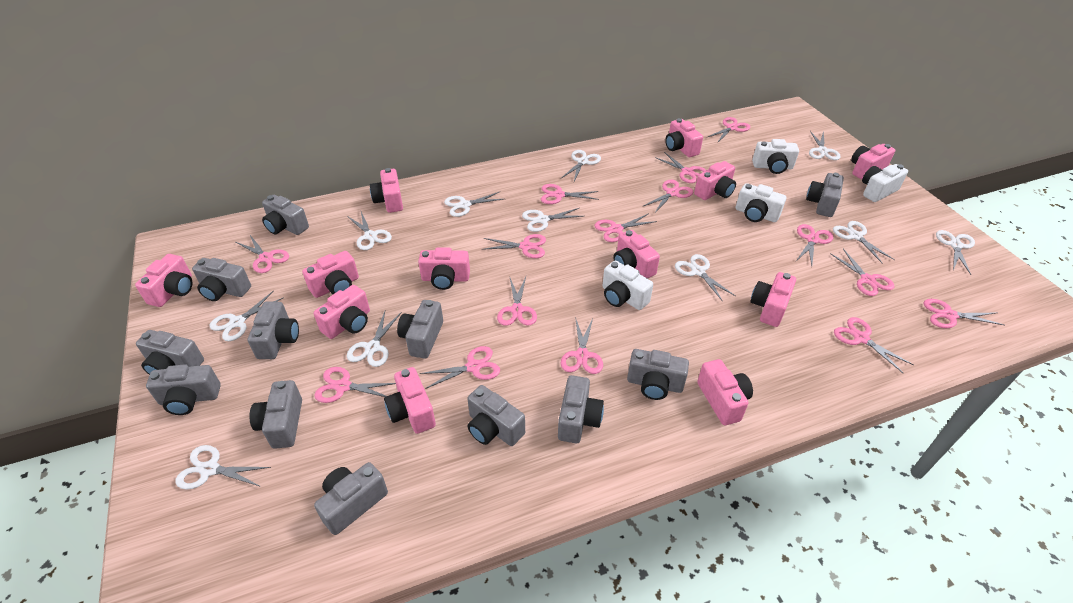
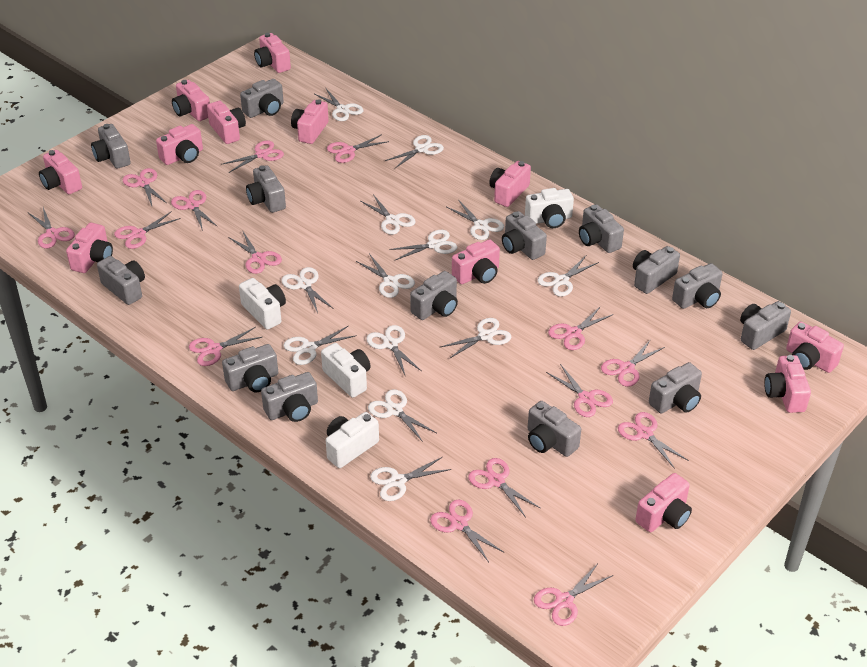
grey camera: [136,330,204,375] [146,364,221,415] [192,258,251,301] [248,302,299,359] [249,380,302,449] [262,195,309,235] [314,462,388,535] [397,300,443,359] [467,385,525,446] [558,375,604,443] [627,349,689,400] [806,173,844,217] = 12 -> [91,124,131,169] [97,256,145,305] [222,344,278,392] [240,79,284,118] [246,165,286,213] [261,372,318,422] [410,271,458,320] [502,211,547,260] [528,401,581,457] [579,204,624,253] [633,246,680,294] [649,362,702,413] [672,263,723,309] [740,301,791,350] = 14
white scissors: [175,445,271,489] [210,290,284,341] [347,212,392,250] [347,311,402,367] [444,191,504,217] [522,208,584,232] [561,150,601,181] [675,254,735,302] [809,131,841,160] [833,221,895,264] [936,230,975,275] = 11 -> [281,267,334,313] [283,326,357,365] [315,89,363,121] [356,254,415,298] [361,194,415,235] [366,325,421,377] [368,389,437,442] [370,457,451,501] [385,135,444,168] [389,230,457,260] [441,318,512,359] [447,200,504,240] [537,256,599,297] = 13

